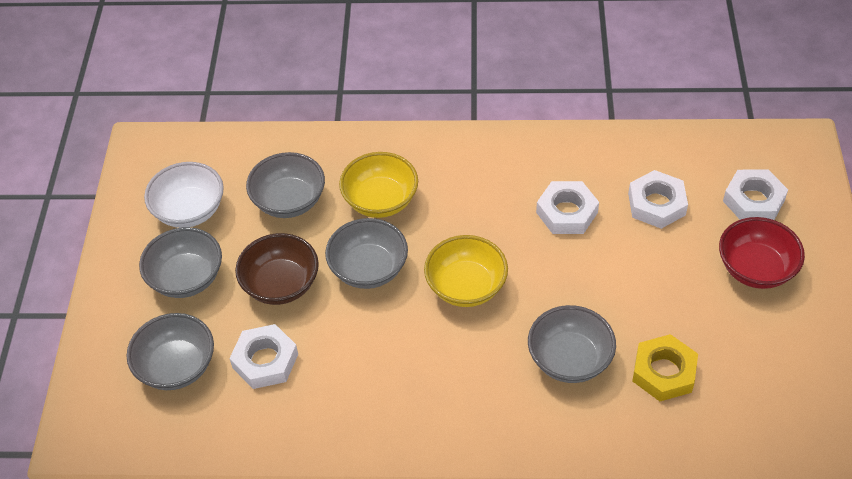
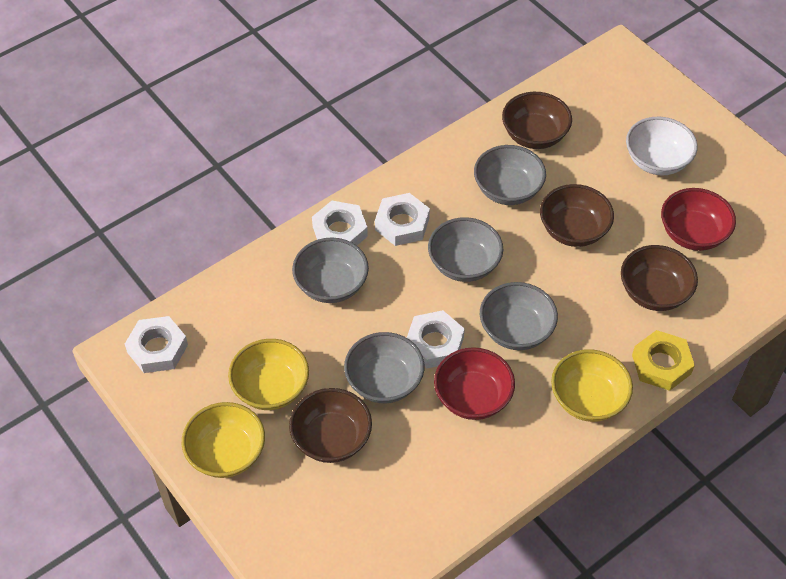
brown bowl: [235,233,319,305] = 1 -> [289,388,372,463] [502,92,572,149] [540,184,614,247] [621,245,698,311] = 4
red bowl: [719,217,805,289] = 1 -> [434,347,515,420] [661,188,736,251] = 2
yellow bowl: [339,152,418,218] [424,235,508,307] = 2 -> [182,402,265,478] [228,339,309,410] [551,349,633,422] = 3

